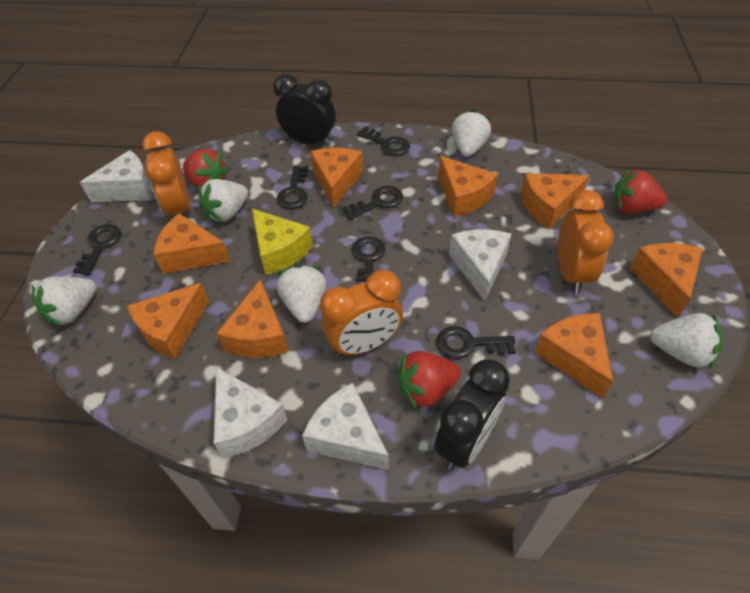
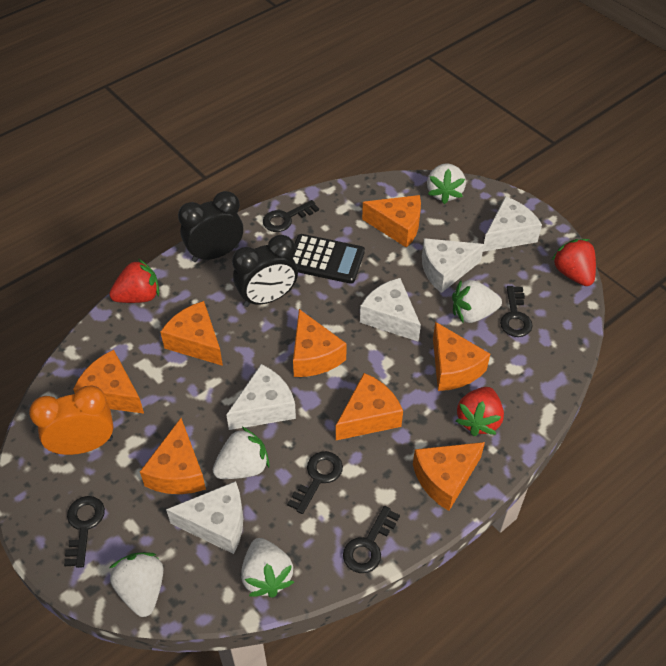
black calculator: none = 0 -> [292,234,365,284] = 1
black key: [72,224,121,275] [276,166,308,209] [342,186,403,220] [352,236,385,285] [357,126,410,156] [436,326,516,359] = 6 -> [64,496,105,568] [263,200,319,232] [287,451,343,514] [343,506,400,573] [500,286,533,337] = 5
orange clock: [142,131,190,216] [320,270,403,357] [558,190,614,294] = 3 -> [29,386,114,455] = 1
white cheese: [80,150,152,202] [214,367,287,458] [302,383,389,470] [449,229,511,301] = 4 -> [166,481,243,554] [226,364,296,430] [360,278,421,342] [422,238,484,293] [483,196,542,252] = 5
yellow cheese: [252,209,313,275] = 1 -> none = 0

